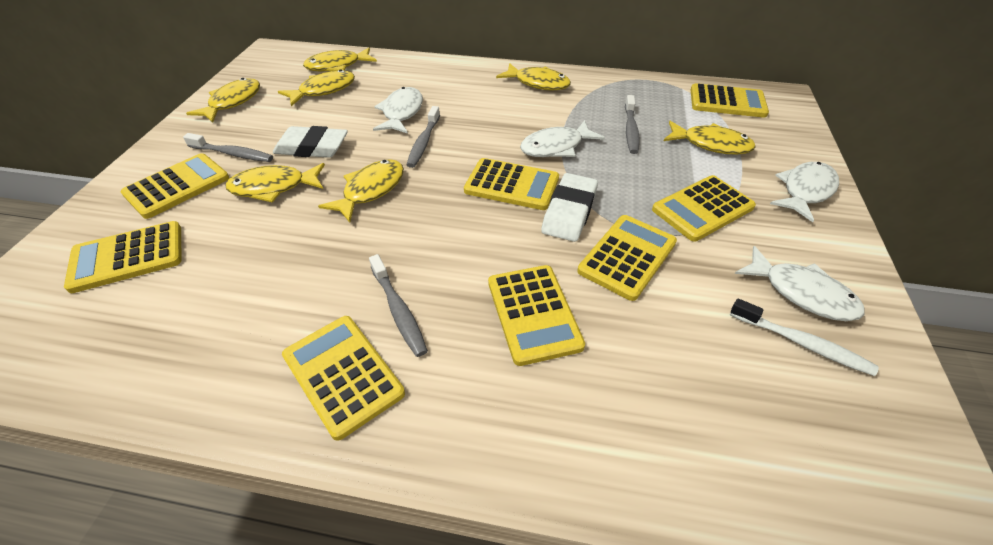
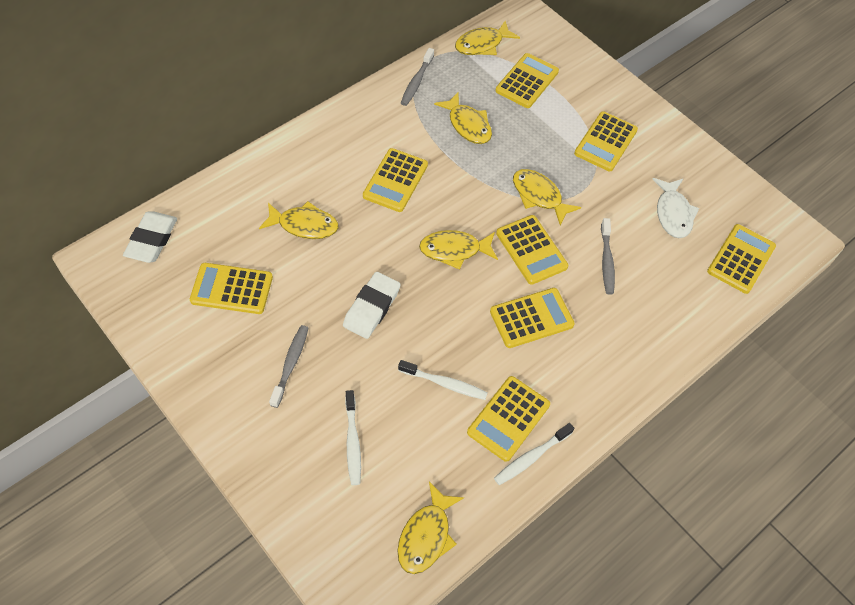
grey toothbrush: [183,133,273,162] [369,254,428,357] [407,106,440,168] [625,95,640,154] = 4 -> [269,325,308,408] [401,48,434,106] [601,218,615,295] = 3
white fish: [373,87,423,134] [520,120,605,157] [735,246,865,321] [770,162,839,222] = 4 -> [653,178,699,238] = 1
white toothbrush: [730,299,879,376] = 1 -> [345,390,361,485] [398,360,488,400] [494,423,574,485] = 3
yellow fish: [186,78,260,122] [225,163,325,203] [278,69,355,106] [303,48,377,72] [318,159,404,223] [496,63,571,90] [664,121,756,154] = 7 -> [259,201,338,239] [397,482,464,574] [419,230,498,270] [434,92,492,144] [455,21,520,55] [513,169,581,225] = 6

